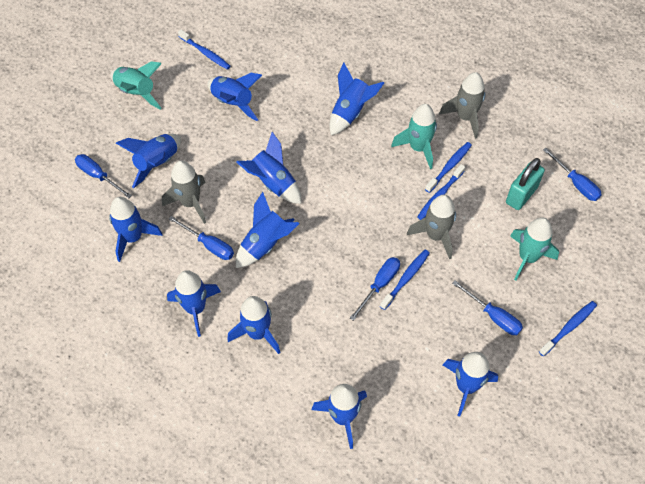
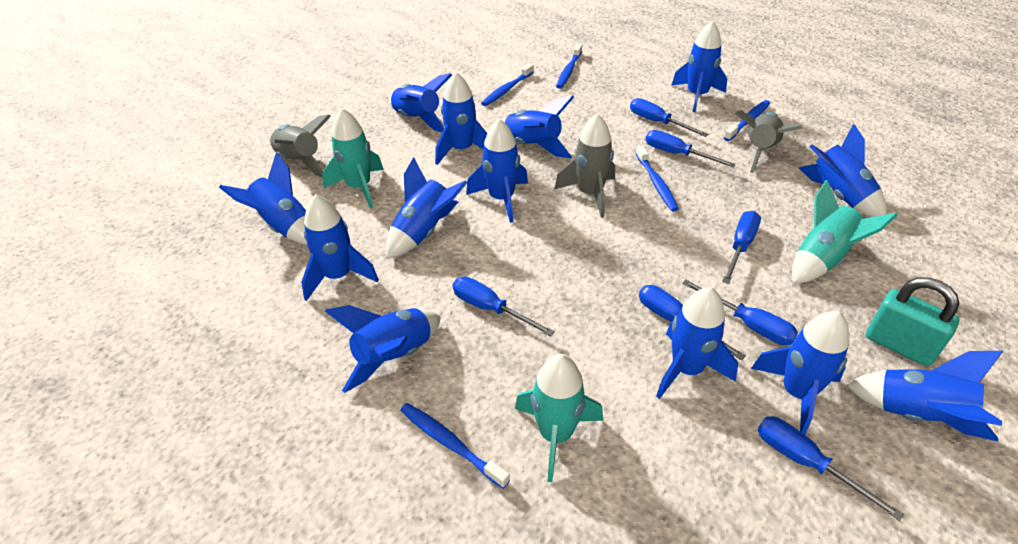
blue rocket: [109,197,162,262] [116,134,181,188] [167,270,221,337] [208,73,262,121] [227,296,281,354] [236,192,300,268] [237,132,302,204] [312,384,367,449] [329,62,384,135] [443,352,498,417] = 10 -> [219,153,307,245] [301,194,379,301] [325,305,440,393] [386,157,467,259] [389,73,452,132] [435,72,488,165] [466,119,528,223] [502,95,574,159] [656,287,738,399] [672,21,727,112] [751,311,849,435] [799,123,887,217] [846,351,1003,441] = 13
blue screwdriver: [75,154,132,198] [169,216,234,260] [350,257,400,321] [452,280,523,335] [543,148,602,201] = 5 -> [453,277,555,336] [630,98,708,137] [639,285,745,360] [646,130,736,167] [682,280,798,345] [722,211,761,284] [758,416,904,521] = 7

